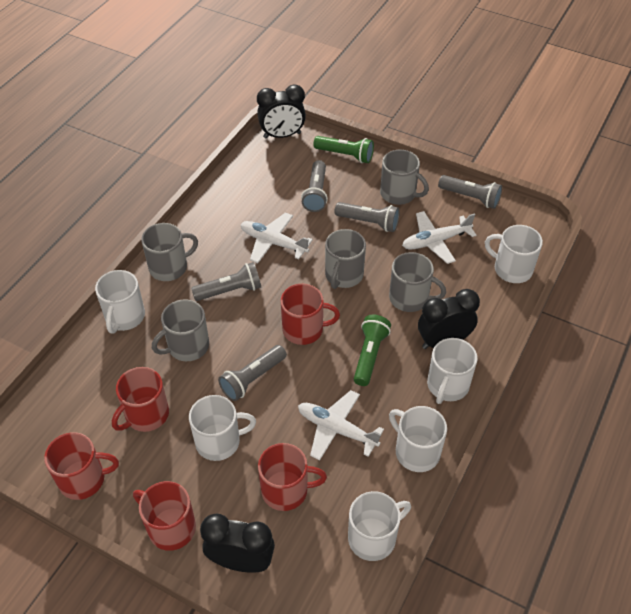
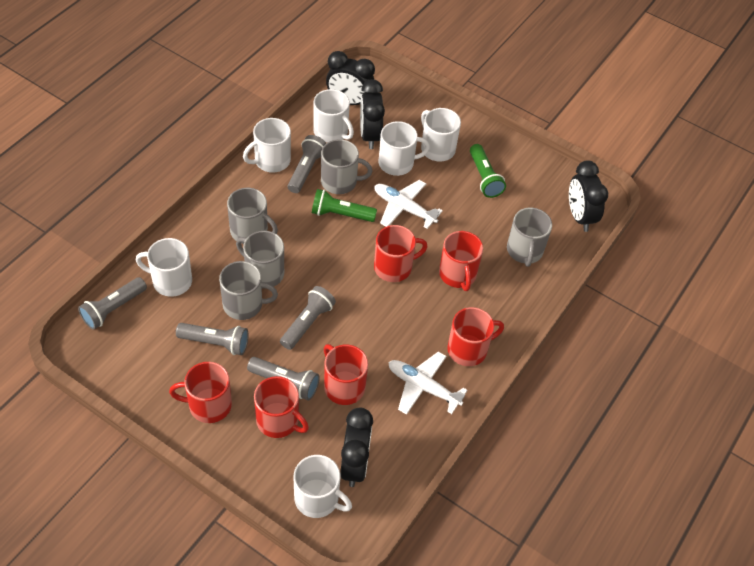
black clock: [200,513,275,572] [257,84,306,138] [418,289,480,349] = 3 -> [326,51,375,105] [340,407,373,487] [360,79,385,149] [569,160,608,232] = 4
red mug: [44,432,119,500] [112,367,169,432] [133,481,196,551] [258,443,327,511] [281,284,340,345] = 5 -> [169,362,232,423] [254,376,309,438] [324,344,368,405] [374,225,428,282] [439,231,483,291] [447,307,504,366] = 6
white plane: [241,213,313,263] [298,390,384,461] [402,211,477,264] = 3 -> [374,180,443,229] [389,352,467,415] = 2

